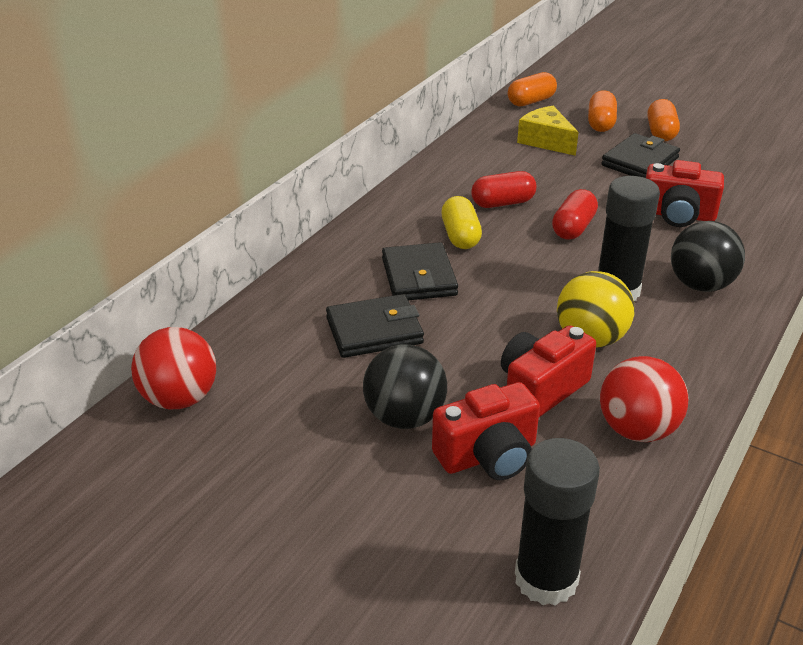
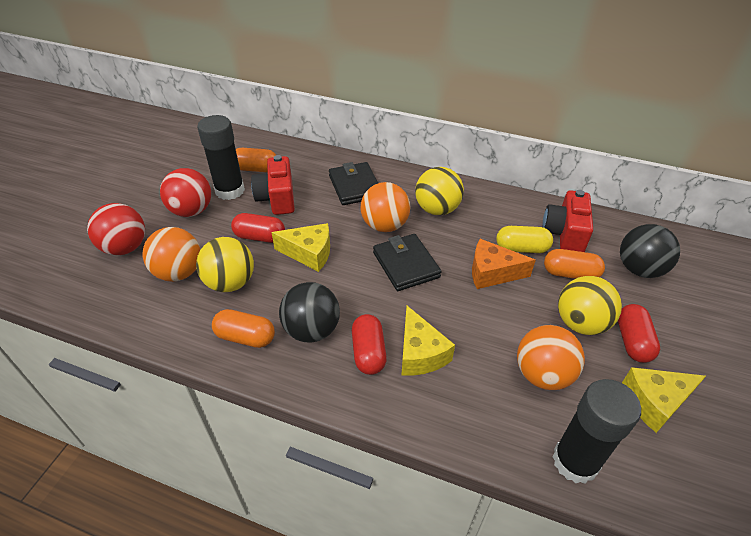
black wallet: [326,294,424,358] [382,242,458,300] [601,133,680,178] = 3 -> [329,162,378,205] [373,234,442,291] = 2
orange ball: none = 0 -> [142,227,200,282] [360,182,410,232] [517,325,585,390] = 3
orange cheese: none = 0 -> [472,239,536,289] = 1
red camera: [432,382,540,480] [501,325,596,417] [646,160,724,227] = 3 -> [251,155,295,215] [542,190,593,252] = 2
red capsule: [471,171,537,208] [552,189,598,240] = 2 -> [231,213,285,243] [352,314,387,375] [618,304,660,363] = 3
yellow ball: [557,271,635,347] = 1 -> [196,237,254,292] [415,167,464,215] [558,276,622,335] = 3
yellow cheese: [517,106,579,156] = 1 -> [271,223,330,272] [401,306,455,376] [622,367,706,433] = 3

